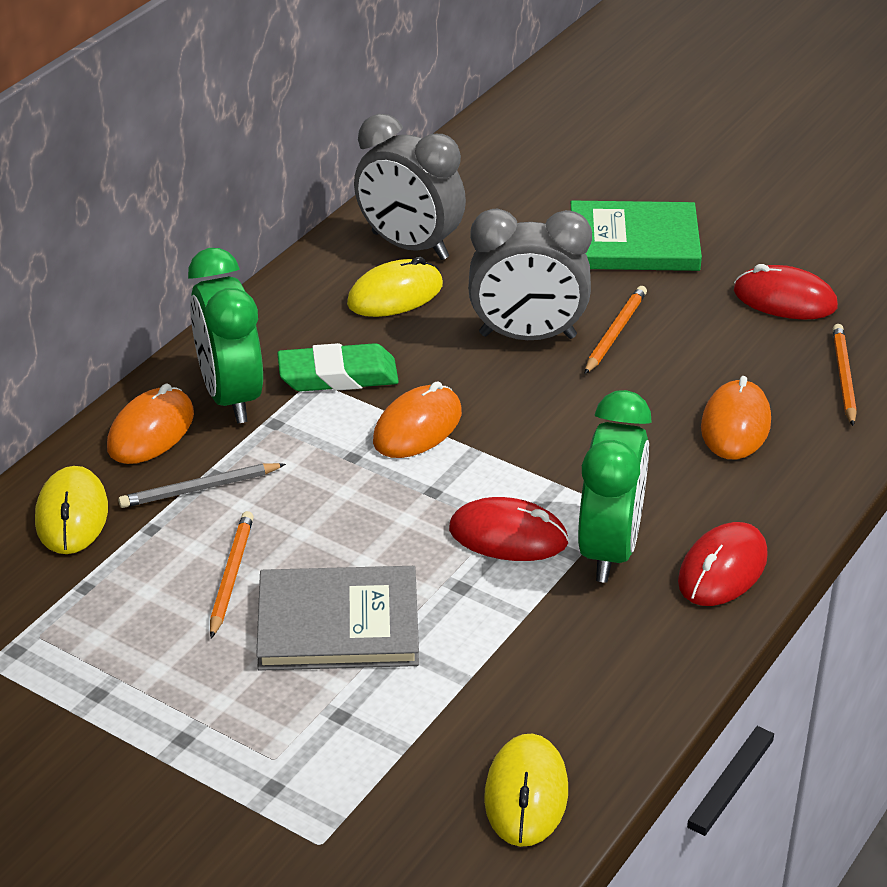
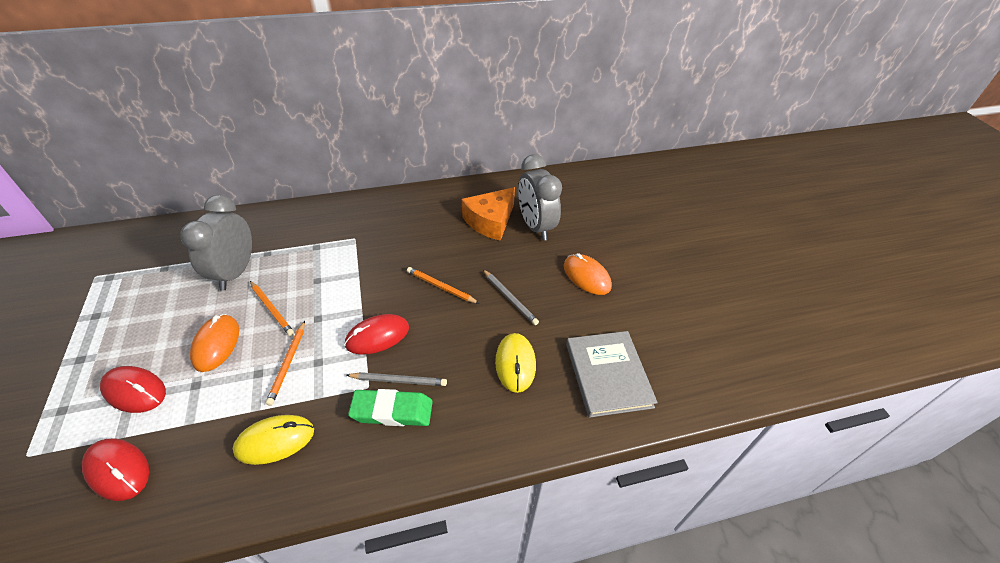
green book: [571,201,702,271] = 1 -> none = 0
green clock: [188,248,263,423] [578,390,652,583] = 2 -> none = 0
grey pencil: [118,463,286,508] = 1 -> [346,372,447,386] [483,270,539,325] = 2
orange cheese: none = 0 -> [462,187,515,241] = 1
orange mouse: [107,384,194,464] [373,381,462,458] [701,376,771,459] = 3 -> [190,314,239,372] [564,253,612,295] = 2
yellow mouse: [35,466,108,554] [347,257,443,317] [484,734,568,847] = 3 -> [233,415,314,465] [495,333,536,393] = 2

